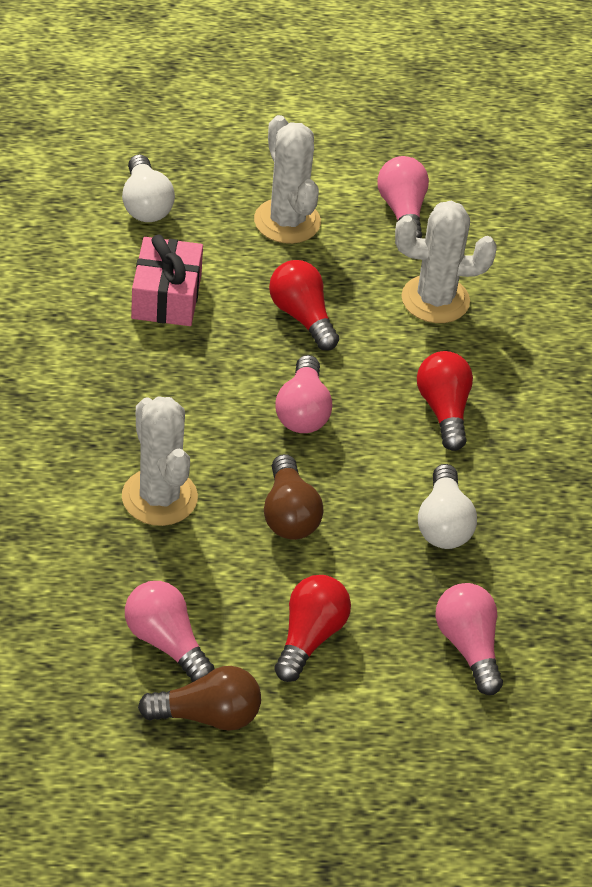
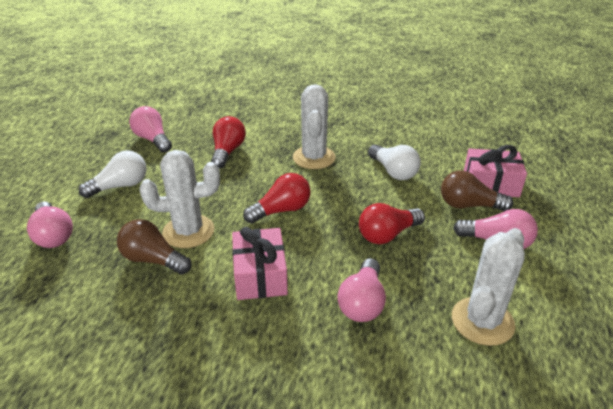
pink gift: [131,235,203,326] = 1 -> [232,227,288,300] [464,145,527,197] = 2

